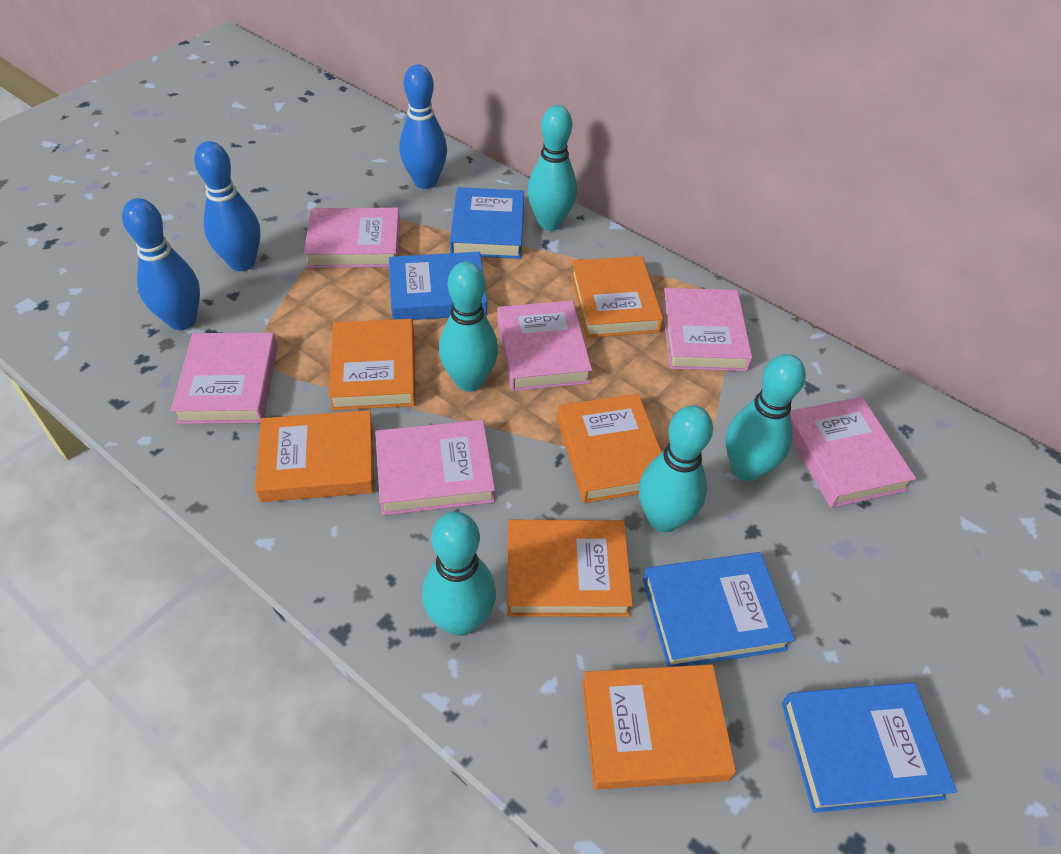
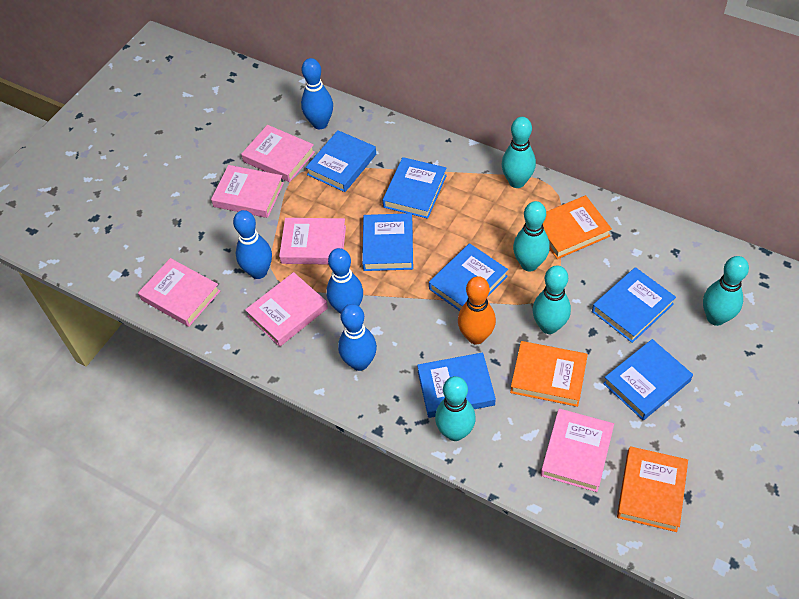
blue book: [389,252,487,320] [450,187,524,259] [643,552,795,667] [782,682,957,813] = 4 -> [306,130,376,192] [362,213,413,271] [383,157,447,219] [417,352,496,418] [429,243,508,311] [592,267,676,343] [603,339,693,420] = 7
blue bowling pin: [122,198,200,330] [194,141,261,271] [399,64,447,189] = 3 -> [233,210,272,279] [301,58,333,129] [326,248,363,314] [338,304,377,371] = 4
orange book: [255,410,374,502] [329,319,416,410] [507,520,633,617] [557,393,662,503] [571,256,663,338] [582,665,736,790] = 6 -> [510,341,588,407] [543,195,612,259] [617,446,688,532] = 3
orange bowling pin: none = 0 -> [458,276,496,344] = 1

